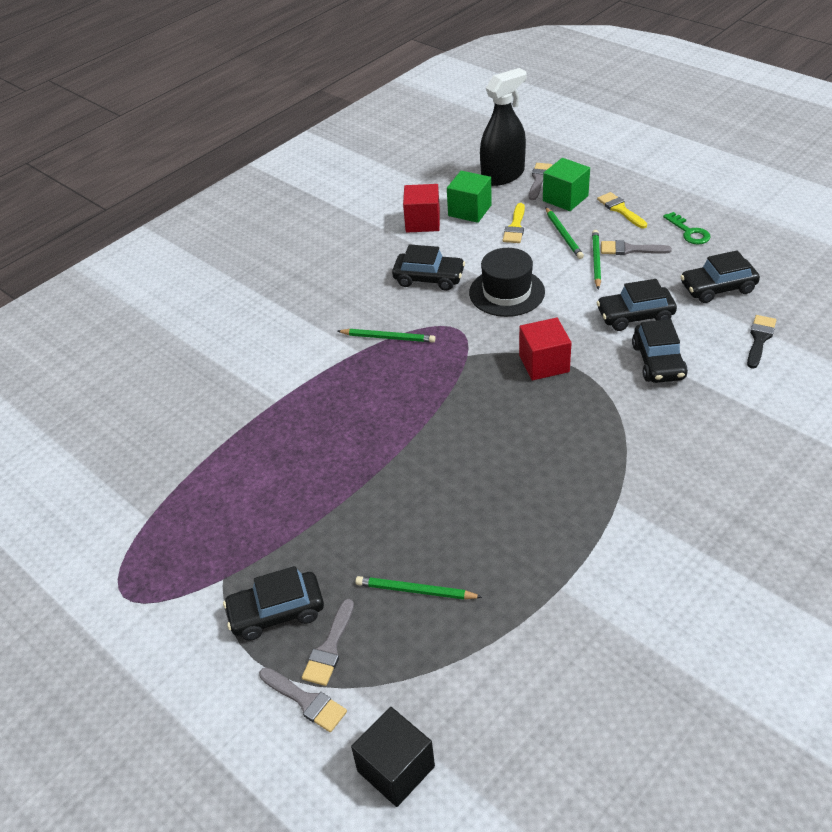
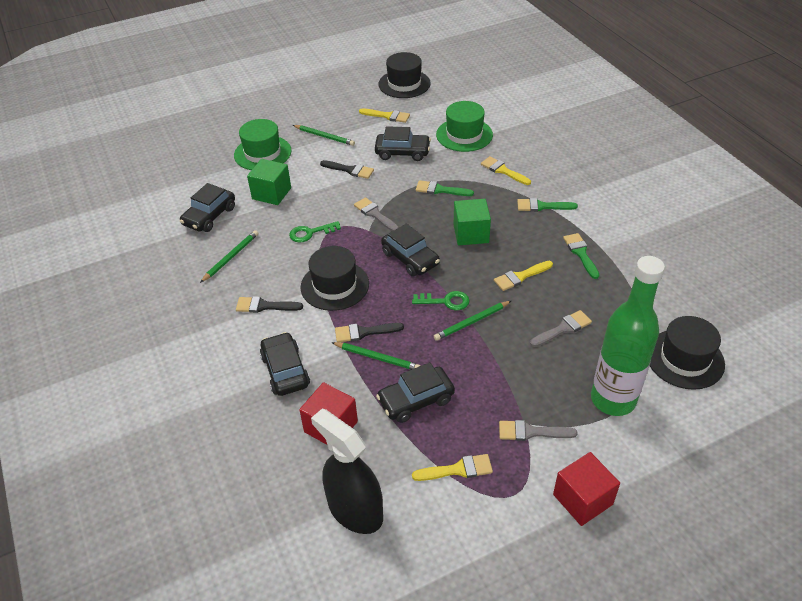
black brush: [747,315,776,369] = 1 -> [236,296,303,313] [320,160,374,179] [335,323,404,342] = 3
black cube: [351,707,435,807] = 1 -> none = 0
black hat: [469,248,545,317] = 1 -> [300,246,369,311] [379,52,431,98] [650,316,725,390] = 3
green bottle: none = 0 -> [591,256,665,416] = 1
green brush: none = 0 -> [416,180,474,196] [517,198,578,212] [563,233,599,279] = 3
green hat: none = 0 -> [234,119,291,170] [436,101,493,152] = 2
green key: [663,212,711,244] = 1 -> [289,221,341,242] [412,291,470,310] = 2
grey brush: [259,668,347,732] [302,599,354,686] [529,163,552,200] [601,240,672,255] = 4 -> [354,197,399,231] [499,420,578,441] [530,310,592,347] = 3
yellow brush: [503,203,525,243] [597,192,647,229] = 2 -> [359,108,410,123] [412,454,493,481] [481,156,531,185] [494,261,553,291] = 4

